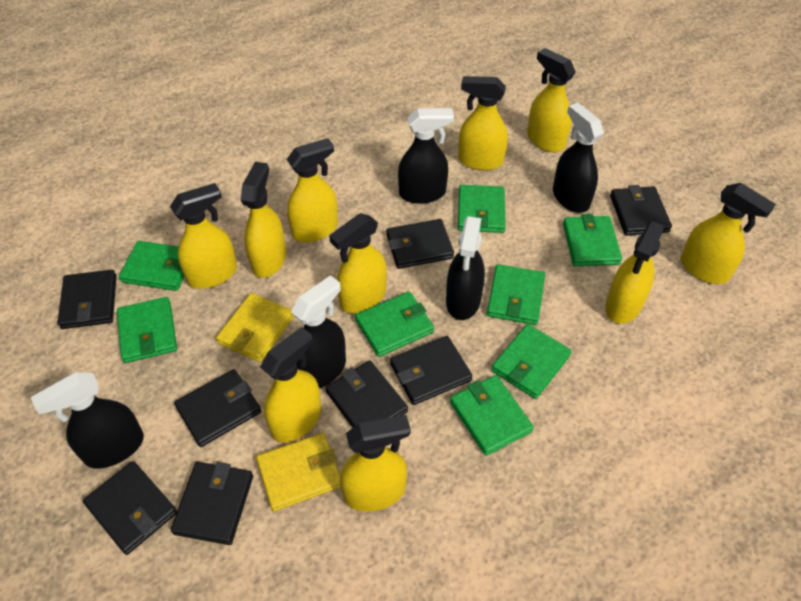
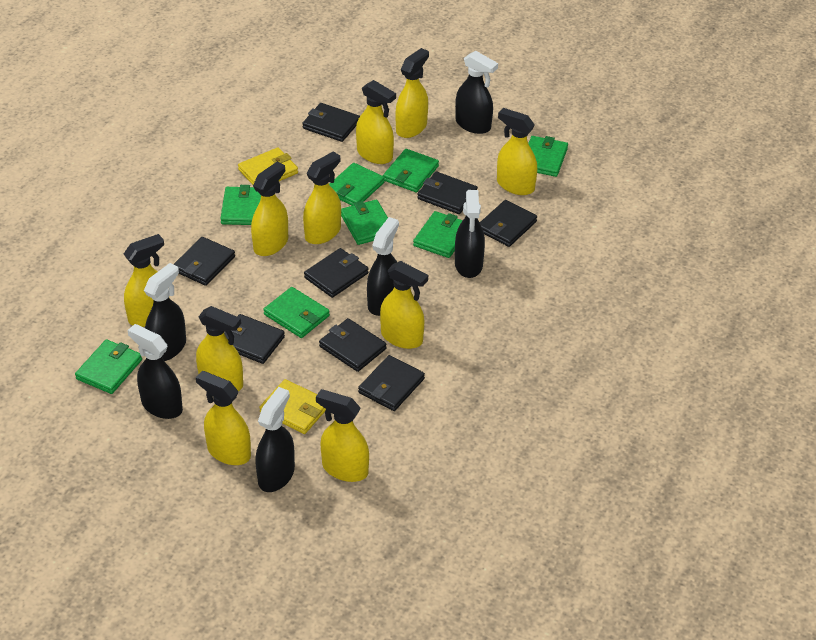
black spray bottle: [31,372,144,469] [291,275,346,388] [398,108,454,204] [446,216,485,320] [553,103,604,213] = 5 -> [127,324,183,419] [144,263,186,361] [255,387,295,492] [367,217,399,316] [455,51,498,134] [455,190,485,278] = 6

